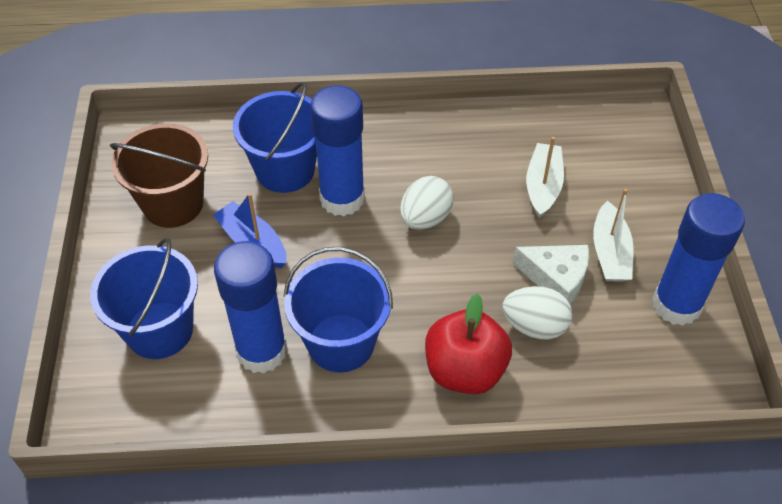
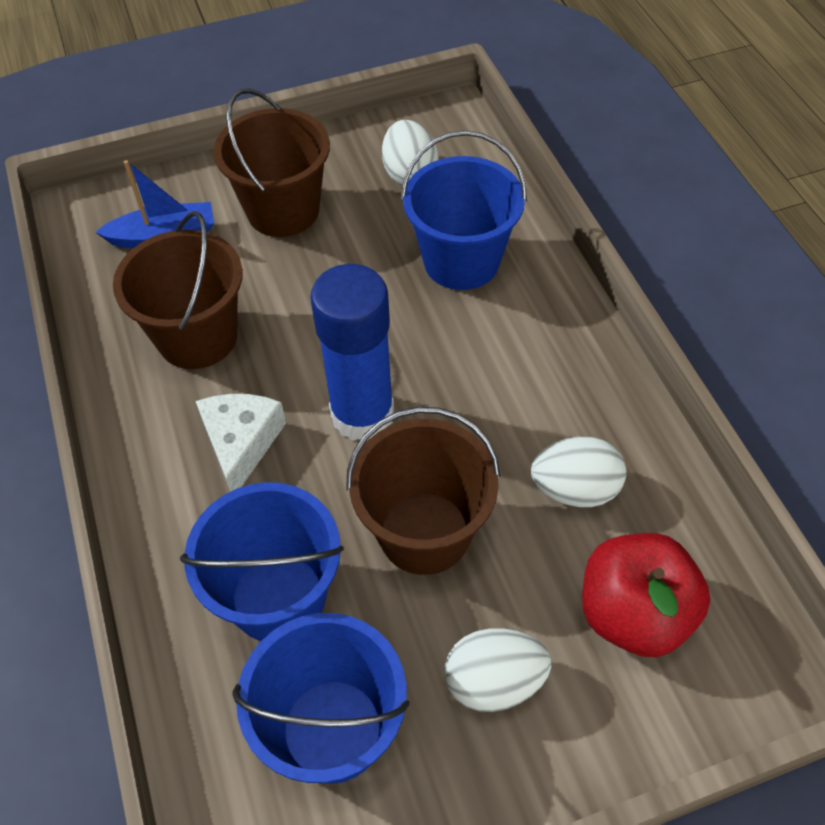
blue glue stick: [214,241,287,374] [310,85,365,216] [652,193,745,326] = 3 -> [310,264,394,440] = 1
brown bucket: [110,123,208,228] = 1 -> [113,211,243,369] [214,88,330,237] [346,407,501,575] = 3
white boat: [526,137,564,218] [593,189,634,282] = 2 -> none = 0
white egg: [400,176,454,230] [502,286,572,339] = 2 -> [382,120,439,186] [445,628,551,712] [531,437,626,507] = 3

